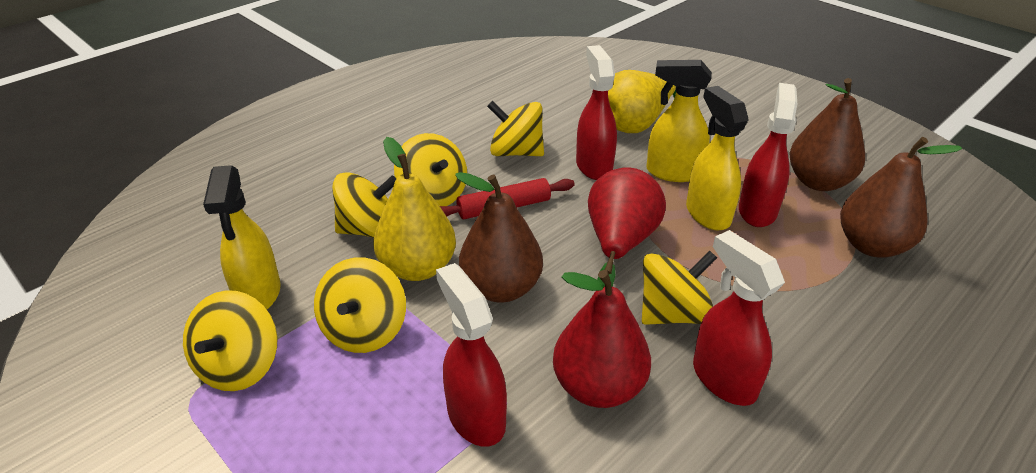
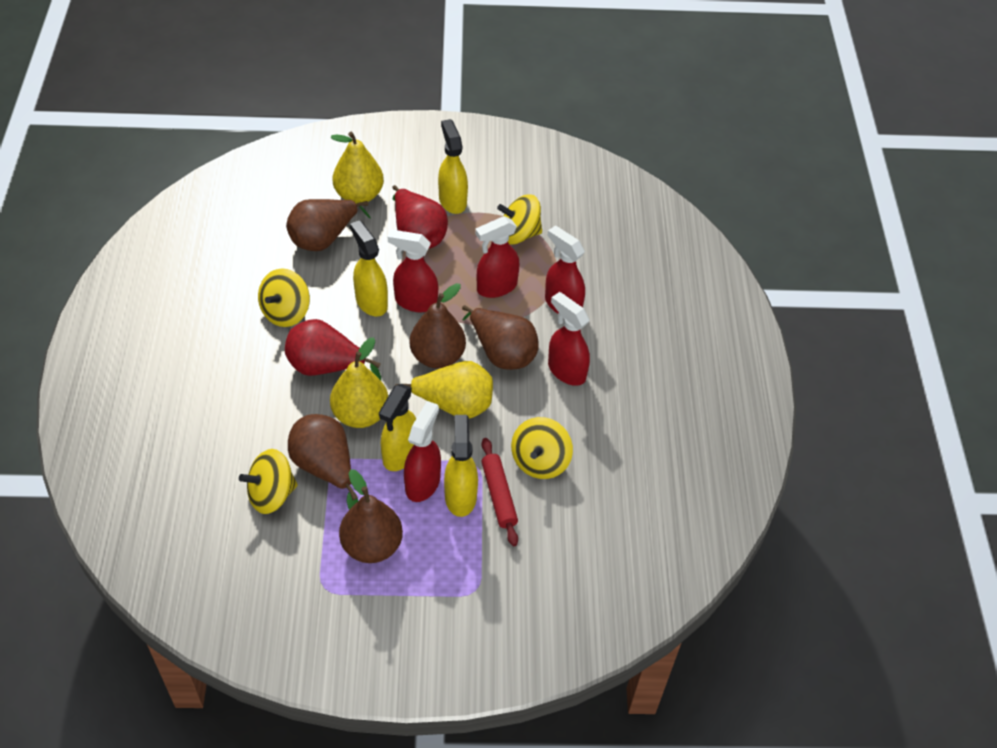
brown pear: [455,172,543,303] [789,78,865,191] [840,137,962,257] = 3 -> [286,199,371,251] [288,414,358,510] [339,469,403,563] [410,283,466,369] [462,305,539,370] = 5
red spray bottle: [436,263,507,447] [576,45,617,180] [693,230,785,406] [739,83,797,227] = 4 -> [388,229,438,312] [404,401,441,502] [475,216,519,298] [545,226,585,314] [548,292,590,386] = 5
yellow pear: [373,137,456,281] [608,70,676,133] = 2 -> [330,337,388,428] [331,132,384,204] [395,361,493,419] = 3
yellow spinning top: [183,290,277,391] [314,257,406,353] [332,172,396,238] [394,133,467,206] [487,101,544,156] [642,251,717,325] = 6 -> [239,449,298,514] [258,268,310,327] [497,194,542,245] [511,417,573,479] = 4
yellow spray bottle: [203,165,281,309] [646,60,712,182] [686,86,749,231] = 3 -> [350,220,388,316] [379,384,416,471] [438,119,468,214] [444,415,478,517] = 4

